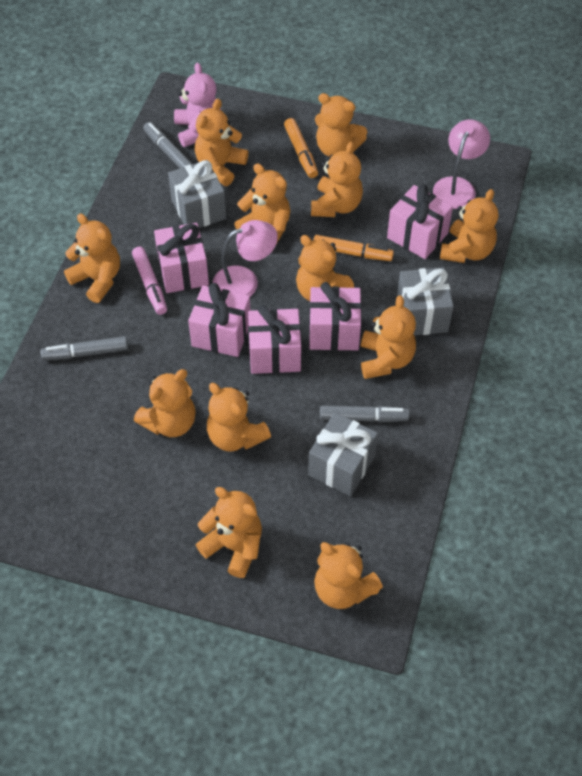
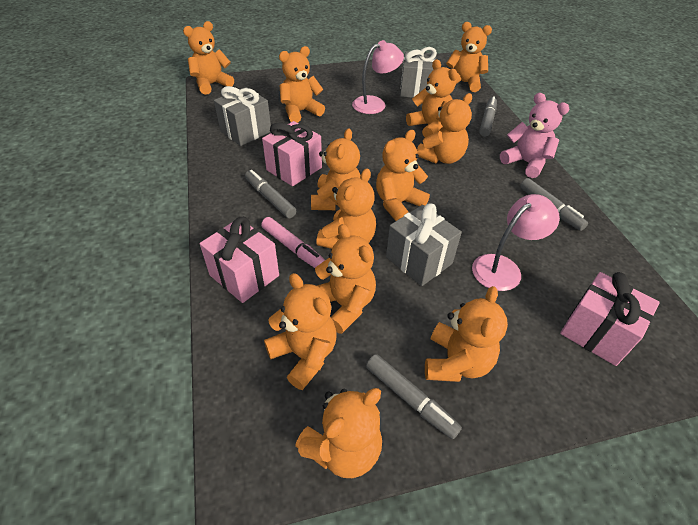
grey marker: [40,336,128,360] [143,122,193,168] [320,406,409,422] = 3 -> [245,170,296,218] [366,354,462,439] [479,97,497,137] [520,178,588,231] = 4
orange marker: [284,118,318,178] [313,235,394,261] = 2 -> none = 0
pink gift: [154,223,209,293] [188,283,251,357] [248,305,301,374] [309,282,361,351] [387,184,453,259] = 5 -> [200,217,279,303] [262,121,322,186] [560,272,660,366] = 3

